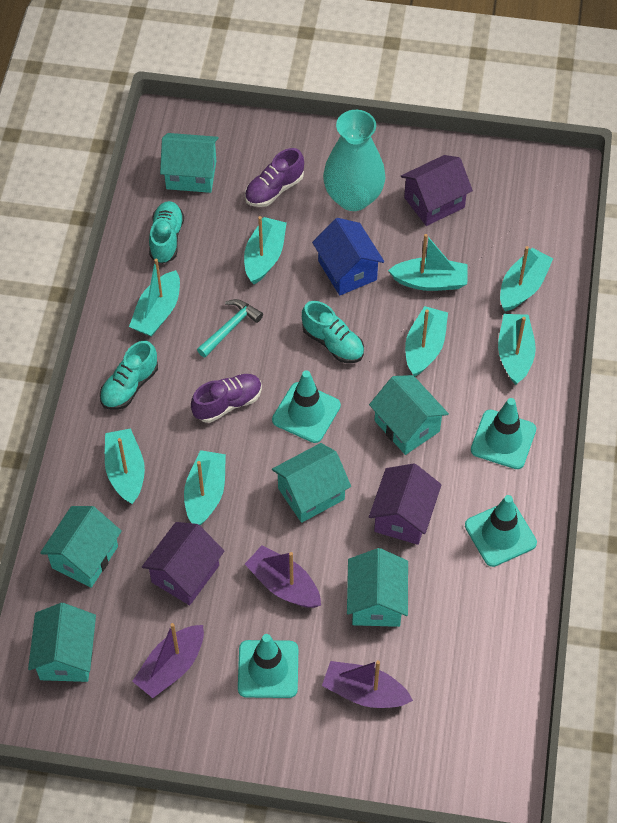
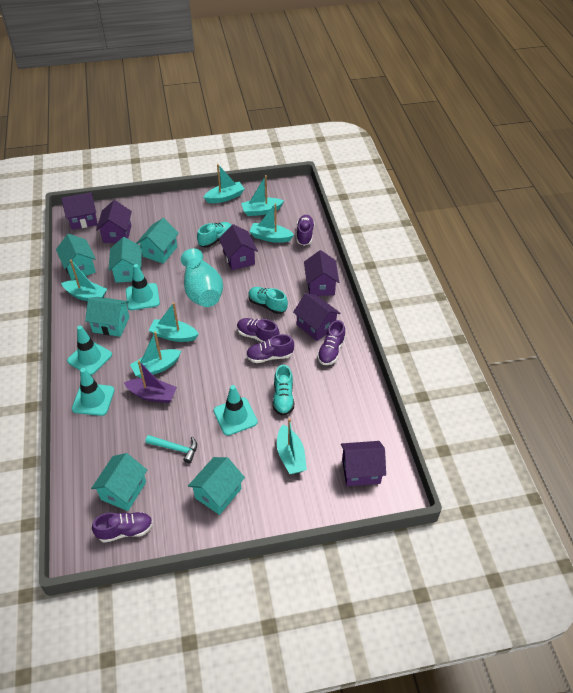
blue house: [312,218,384,295] = 1 -> none = 0
purple boat: [132,623,204,698] [245,545,321,608] [322,660,413,708] = 3 -> [124,360,177,403] = 1
purple house: [142,522,224,605] [369,464,442,545] [401,155,473,226] = 3 -> [61,192,98,230] [96,200,132,243] [219,224,258,270] [293,293,341,341] [304,250,340,296] [341,441,386,486] = 6
purple shoe: [191,374,262,423] [245,148,304,207] = 2 -> [92,512,153,543] [237,318,280,342] [246,334,294,363] [297,215,315,246] [317,320,346,365] = 5
turquoise boat: [105,428,145,504] [129,258,180,337] [184,450,226,525] [244,216,287,284] [388,234,468,291] [405,306,448,376] [498,314,536,385] [500,246,553,312] = 8 -> [61,260,107,301] [130,332,181,378] [148,302,199,342] [204,164,244,203] [241,175,284,216] [249,203,294,243] [277,418,307,474] = 7

